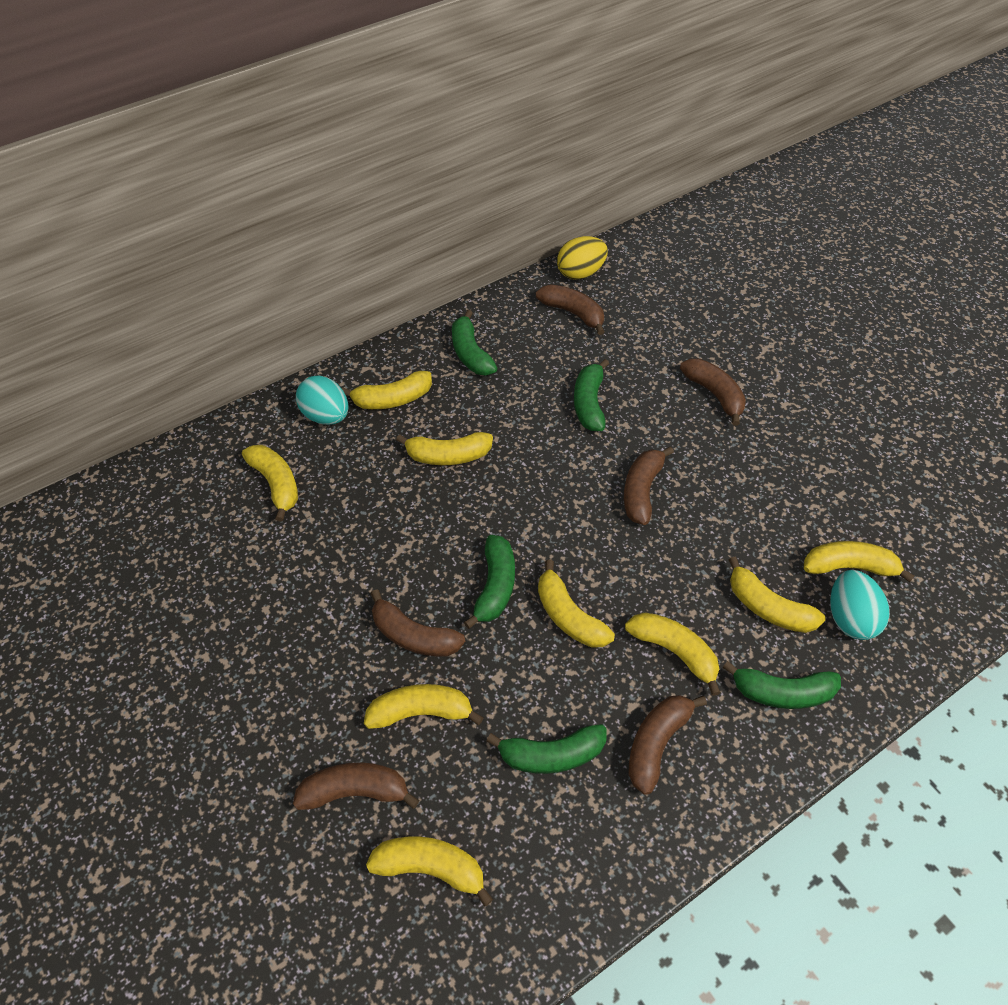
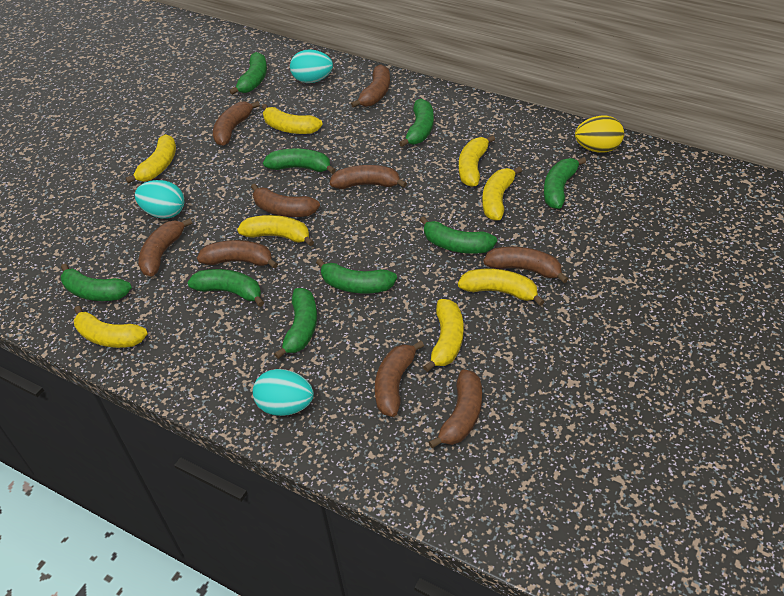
brown banana: [293,762,419,810] [371,589,465,657] [536,284,605,335] [624,446,674,525] [629,695,707,795] [680,358,746,426] = 6 -> [138,218,192,276] [197,240,278,269] [213,101,260,146] [251,183,320,217] [330,165,407,189] [351,64,390,108] [375,340,424,417] [429,369,482,448] [483,246,568,283] = 9
green banana: [452,310,497,376] [464,535,515,629] [486,724,607,774] [574,359,609,431] [723,661,841,709] = 5 -> [60,264,132,301] [187,269,264,307] [229,52,267,95] [263,149,336,174] [274,288,317,359] [316,259,397,293] [399,99,434,147] [420,216,497,254] [544,157,586,209] = 9
turquoise egg: [296,376,348,425] [830,570,890,640] = 2 -> [135,180,184,219] [253,369,314,416] [290,49,333,83] = 3
yellow banana: [242,445,298,522] [342,371,432,409] [364,684,484,729] [366,836,493,907] [396,432,493,465] [538,560,615,648] [625,612,721,696] [729,557,826,633] [804,541,914,582] = 9 -> [74,306,148,348] [126,134,176,183] [237,215,314,246] [262,104,323,134] [423,299,463,372] [458,269,545,306] [459,135,495,187] [482,166,522,221] = 8

